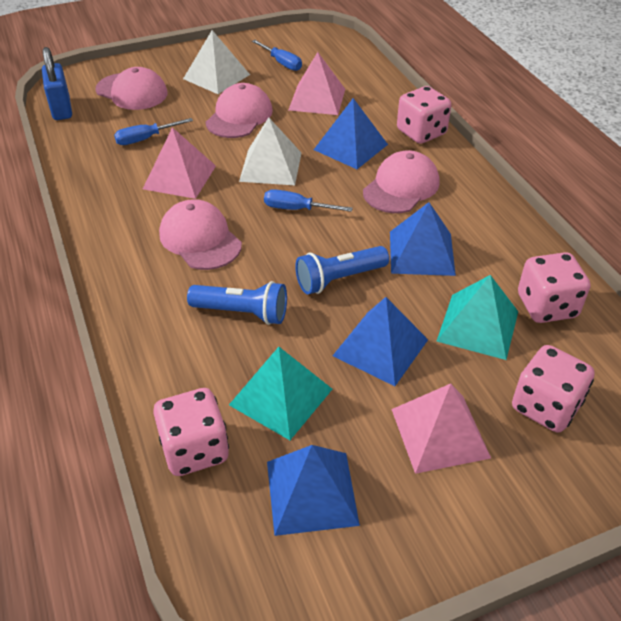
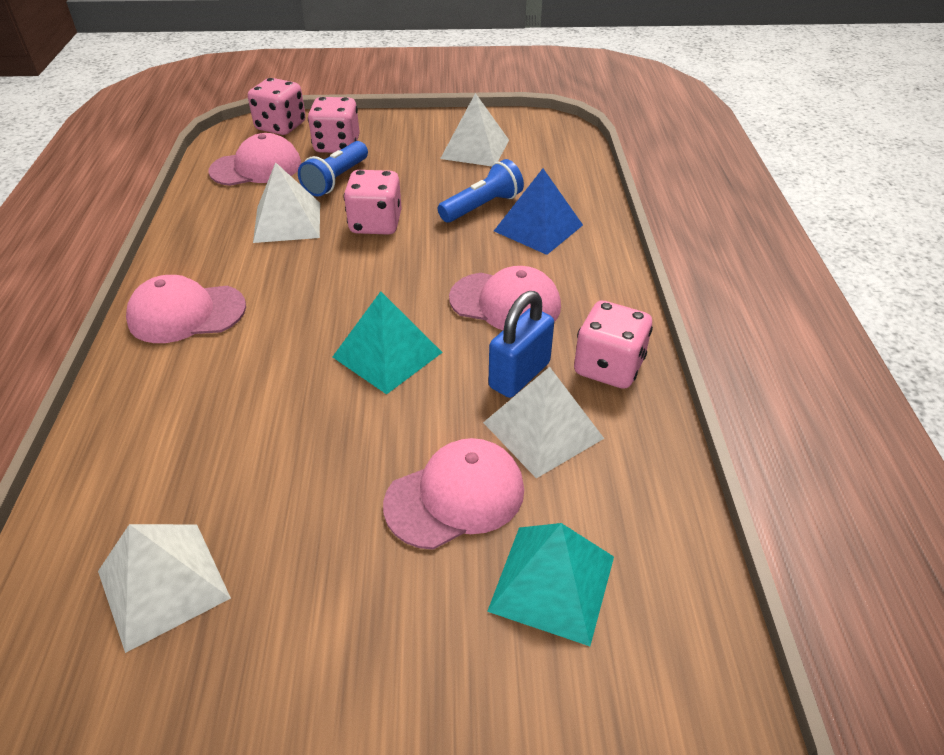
blue pyramid: [267,445,360,536] [314,98,388,169] [333,297,428,386] [390,202,456,276] = 4 -> [494,169,583,255] = 1
blue screwdriver: [114,118,193,145] [252,40,302,71] [264,189,353,212] = 3 -> none = 0
pink pyramid: [143,127,216,199] [289,52,345,115] [391,384,491,474] = 3 -> none = 0
white pyramid: [183,30,250,94] [239,117,301,185] = 2 -> [98,524,231,653] [253,162,320,243] [440,93,509,166] [483,367,604,478] = 4

